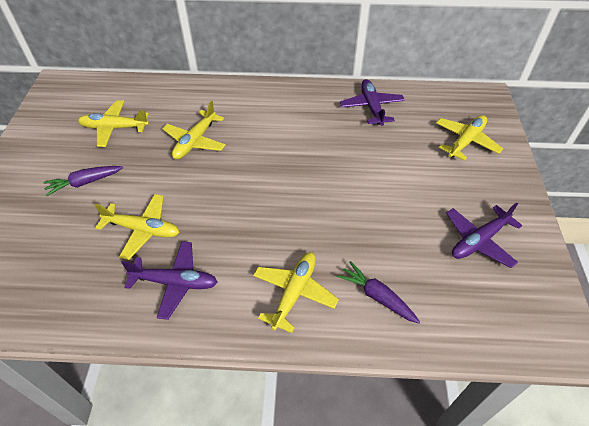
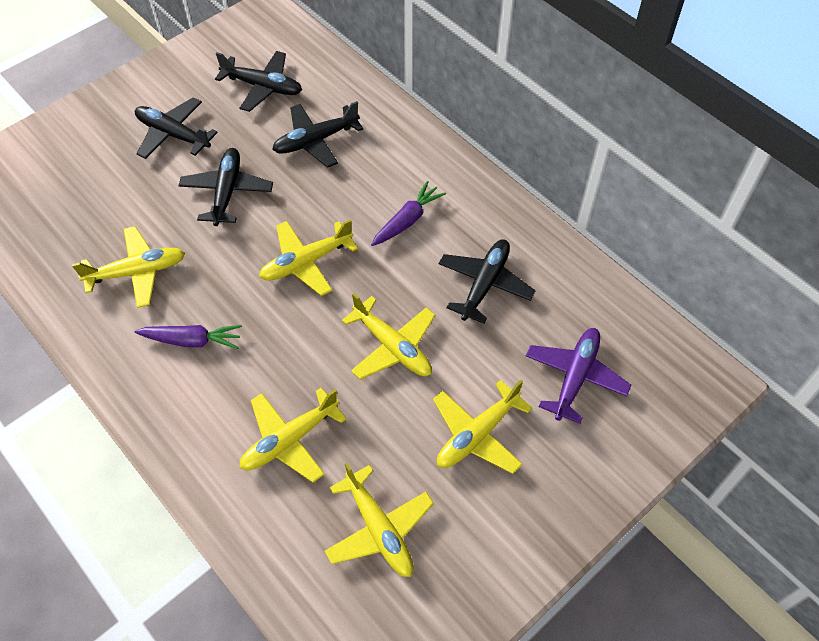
black plane: none = 0 -> [135,97,218,159] [178,148,273,226] [215,51,302,112] [272,101,363,167] [439,239,536,324] = 5
purple plane: [121,241,218,320] [340,79,405,126] [446,202,523,268] = 3 -> [526,328,631,424] = 1
yellow plane: [78,100,149,147] [94,194,180,260] [163,101,226,159] [253,252,339,333] [436,115,503,161] = 5 -> [72,226,185,308] [239,387,347,483] [259,220,358,296] [324,463,434,577] [342,293,435,380] [433,380,533,474] = 6

